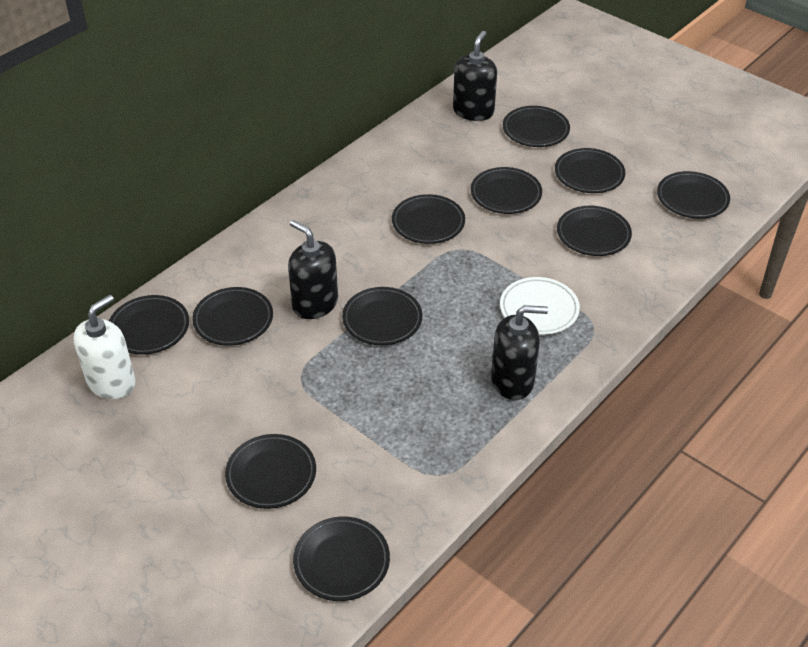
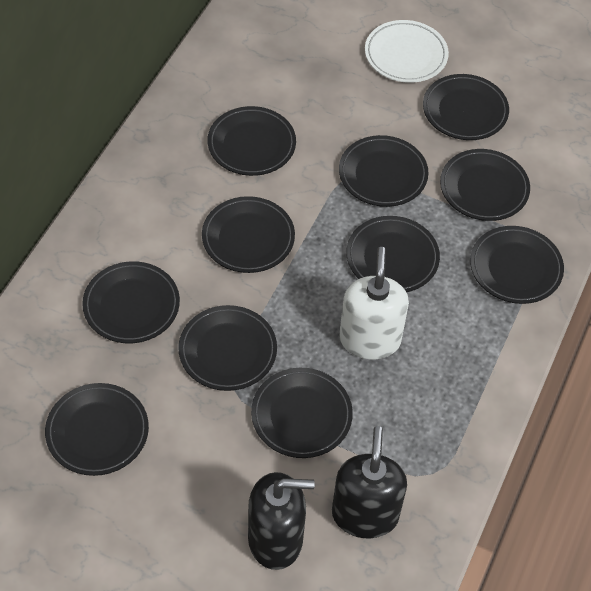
black soap dispenser: [288,220,338,319] [453,31,497,121] [491,305,548,400] = 3 -> [248,472,315,570] [332,426,407,538] = 2

